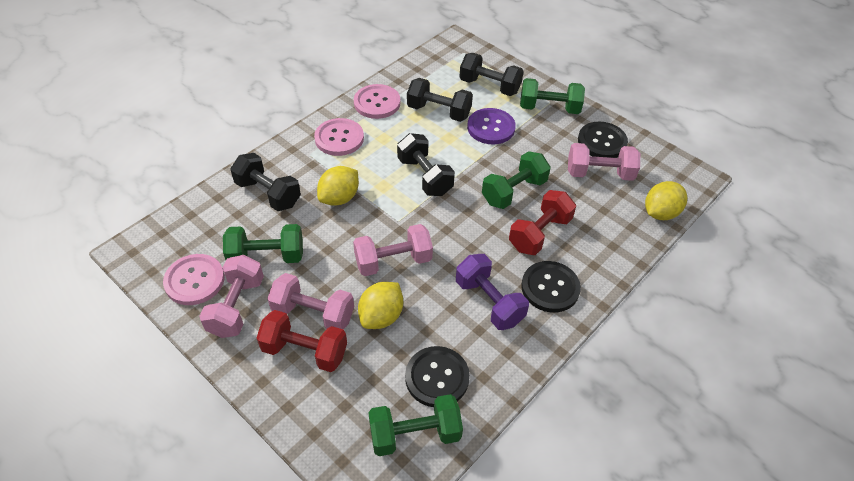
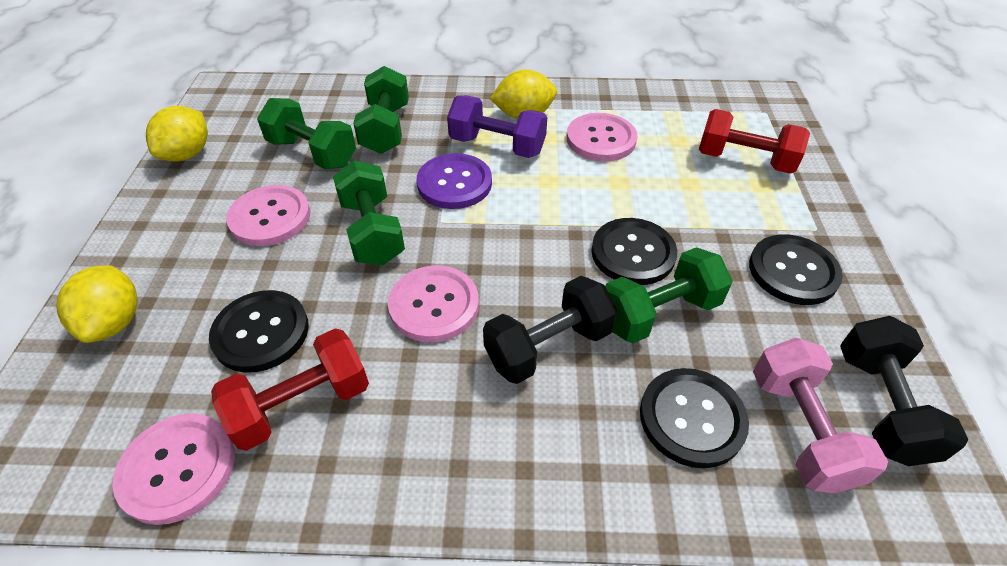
black button: [405,346,470,407] [521,261,581,312] [578,122,628,158] = 3 -> [209,290,309,373] [591,218,677,285] [640,368,749,468] [749,234,843,305] = 4
black dumbbell: [230,153,301,211] [397,133,455,196] [407,78,473,122] [459,53,524,96] = 4 -> [483,276,617,384] [840,316,968,466] = 2
pink button: [163,254,224,305] [314,118,364,156] [354,84,400,119] = 3 -> [113,413,235,525] [226,185,310,246] [388,265,479,342] [567,113,637,162] = 4
pink dumbbell: [199,255,264,338] [267,273,354,330] [353,224,433,276] [568,143,640,181] = 4 -> [753,338,888,493] = 1

